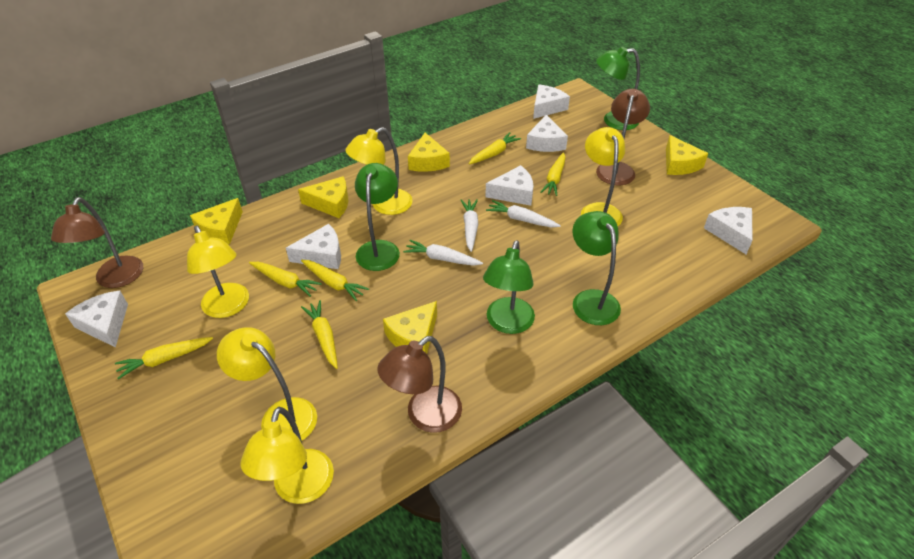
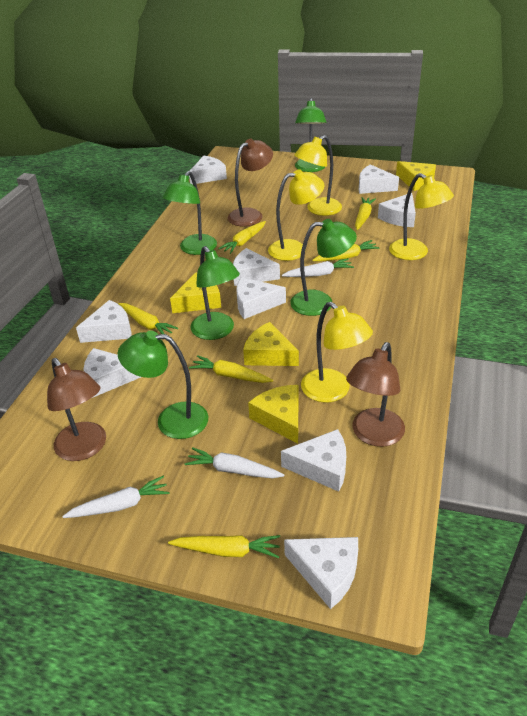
green lamp: [355,163,400,271] [483,240,535,334] [573,211,621,325] [596,46,640,130] = 4 -> [118,331,208,439] [163,171,217,255] [190,246,240,340] [290,219,357,316] [295,98,327,172] = 5
white cheese: [65,291,128,348] [286,224,341,269] [485,165,534,206] [526,114,568,152] [533,85,570,119] [704,207,753,254] = 6 -> [76,300,132,343] [84,348,141,398] [189,156,227,184] [233,248,280,286] [236,277,286,319] [281,429,346,492] [284,537,358,609] [359,164,399,194] [378,193,416,227] = 9
yellow cheese: [190,198,243,244] [298,176,348,218] [383,301,437,354] [408,133,450,172] [666,135,708,175] = 5 -> [170,272,221,313] [243,322,299,366] [248,385,298,444] [396,161,436,191] = 4
yellow lamp: [187,225,249,318] [217,327,317,441] [240,407,334,504] [345,127,413,215] [581,127,625,226] = 5 -> [268,169,324,261] [294,135,342,216] [301,302,373,403] [389,173,454,260] = 4

